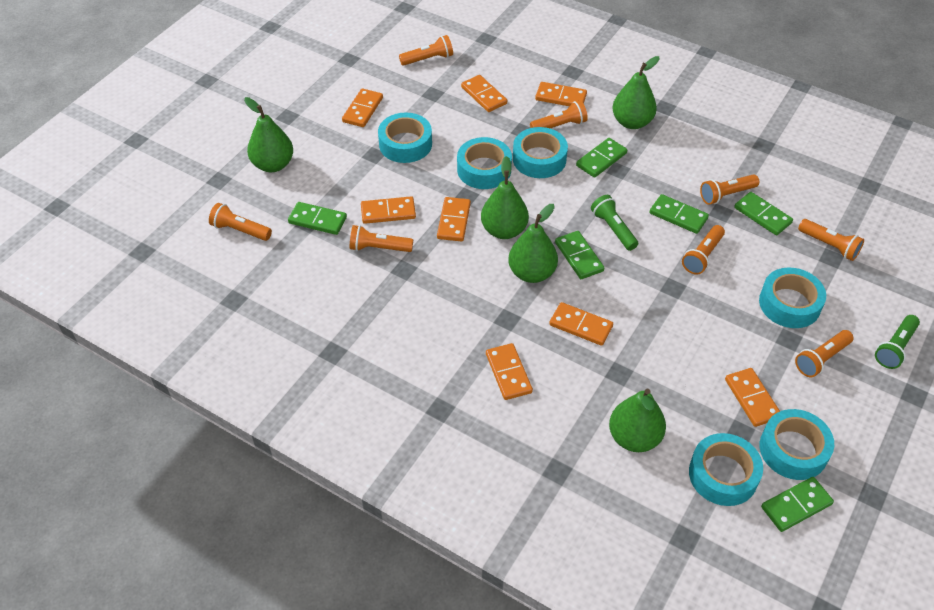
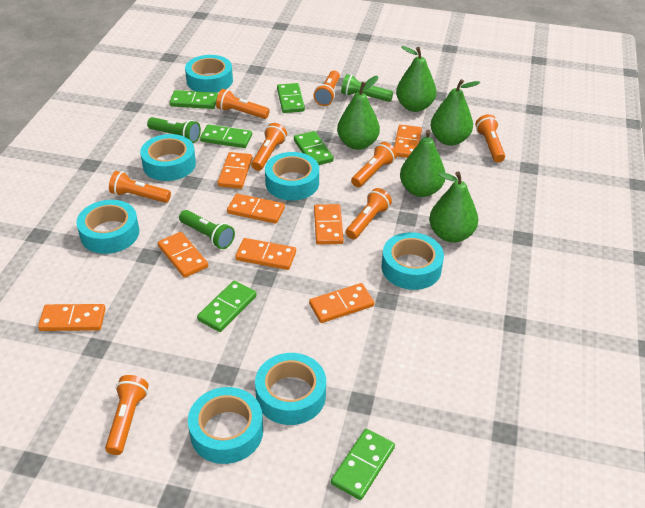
green flashlight: [591,195,638,251] [875,315,920,369] = 2 -> [147,117,201,143] [179,210,235,249] [341,74,393,102] = 3
turquoise tape: [378,113,432,163] [457,137,512,189] [513,127,568,178] [689,433,763,506] [759,268,826,328] [760,409,834,480] = 6 -> [76,200,139,254] [140,134,196,181] [185,55,233,93] [188,387,263,464] [255,353,326,425] [265,152,319,201] [382,232,444,290] = 7

